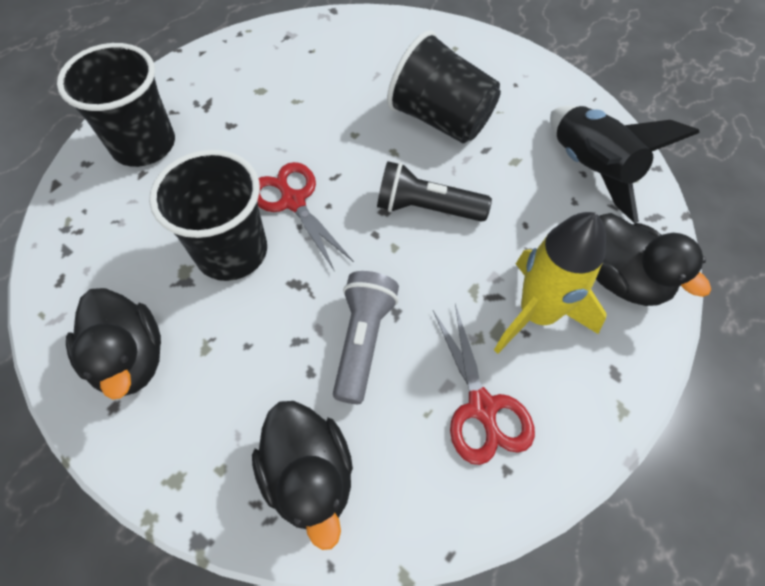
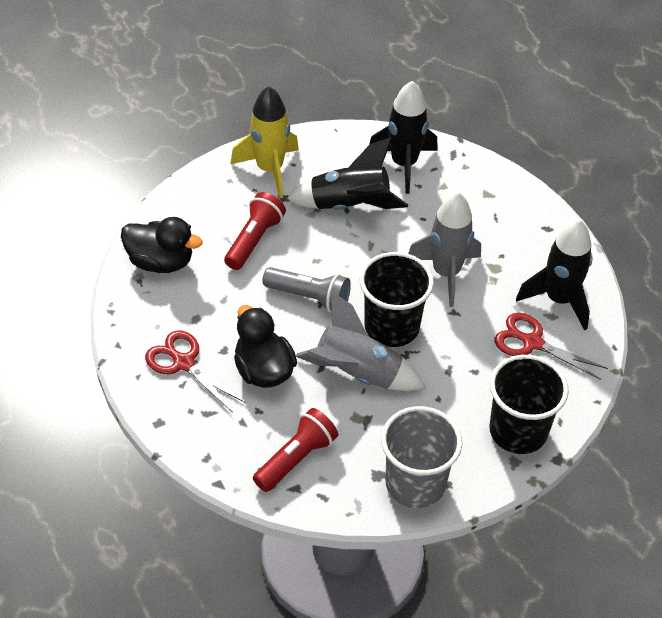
black cup: [57,43,175,167] [149,150,267,281] [387,30,501,143] = 3 -> [360,252,434,347] [489,355,569,454] = 2
black duck: [66,288,161,400] [252,401,353,550] [596,213,711,306] = 3 -> [121,217,203,273] [234,305,297,388] = 2
black flashlight: [377,161,492,222] = 1 -> none = 0
black rocket: [550,106,700,223] = 1 -> [287,137,408,210] [369,81,438,194] [516,219,593,330] = 3
grey cup: none = 0 -> [381,406,462,508] = 1
grey rocket: none = 0 -> [296,291,426,391] [408,192,481,307] = 2
red flashlight: none = 0 -> [224,192,286,270] [253,408,338,492] = 2

